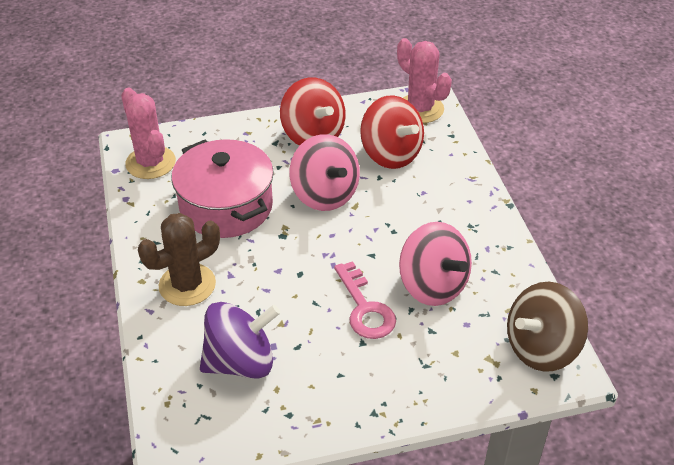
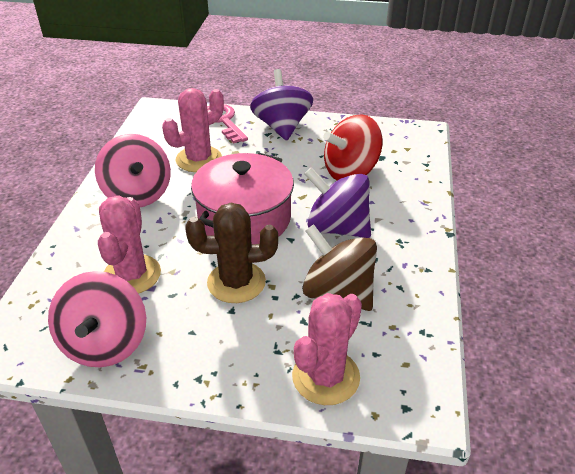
pink cactus: [121,88,176,179] [397,38,452,123] = 2 -> [98,196,161,294] [162,88,224,172] [292,293,362,405] = 3
purple spinning top: [200,302,280,379] = 1 -> [250,69,313,141] [305,167,371,238] = 2
red spinning top: [280,77,346,146] [360,95,424,169] = 2 -> [323,114,383,180] = 1

